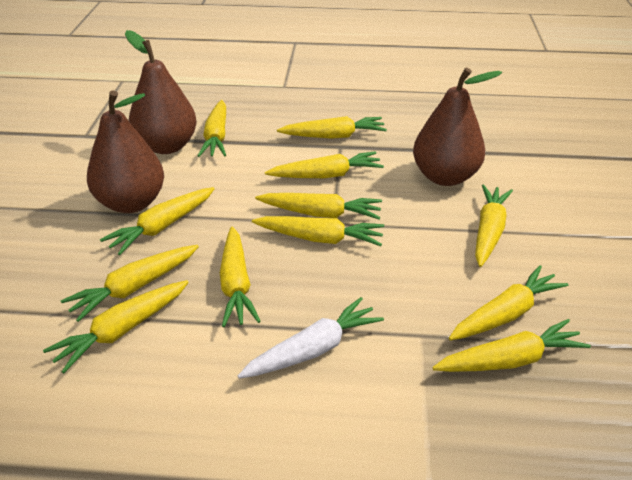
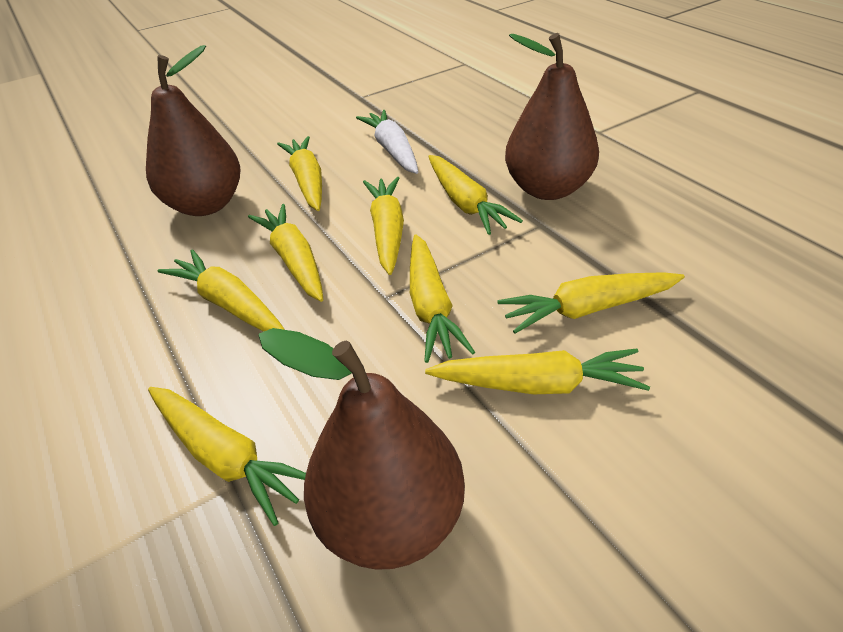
yellow carrot: [43,280,189,373] [61,245,199,322] [100,187,215,255] [198,100,226,157] [220,227,261,327] [252,216,384,246] [255,193,382,219] [265,151,384,178] [277,116,387,139] [432,319,591,372] [449,265,568,341] [475,184,513,267] = 12 -> [148,387,306,526] [158,249,285,332] [248,204,323,302] [277,136,322,211] [363,177,404,275] [410,235,475,363] [425,348,650,394] [428,155,523,235] [497,272,685,334] = 9

